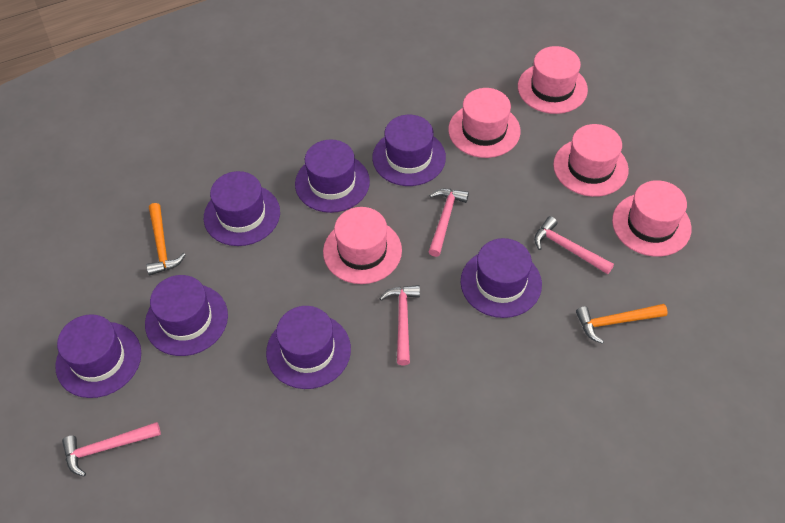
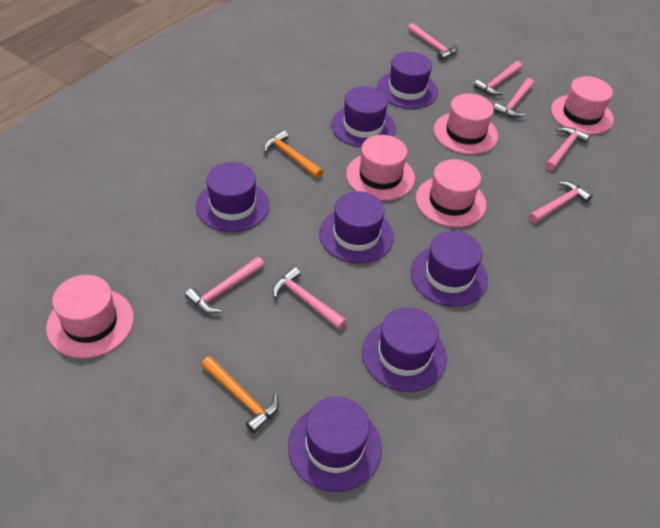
pink hammer: [62,422,161,477] [379,285,420,365] [429,189,469,257] [534,216,614,274] = 4 -> [185,257,264,314] [273,267,347,330] [408,23,457,61] [474,61,522,96] [494,78,534,118] [529,181,593,223] [545,127,590,171] = 7

